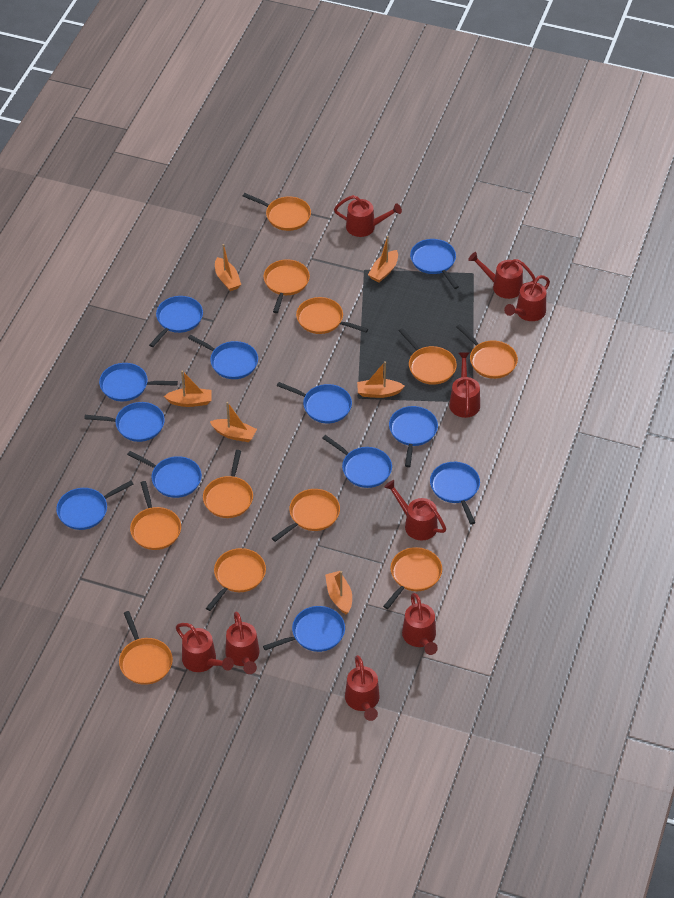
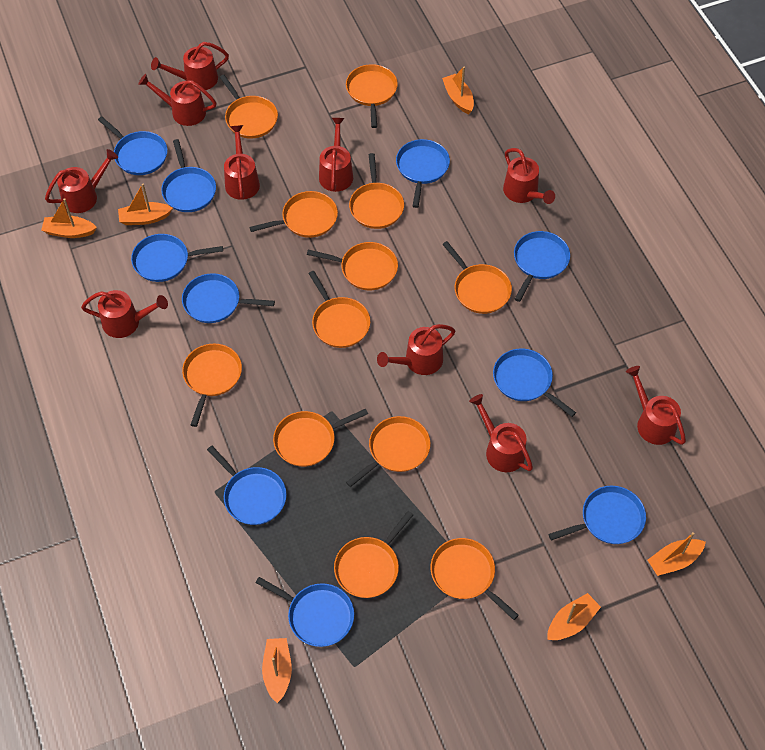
blue pan: [56,481,134,530] [84,402,165,442] [99,363,178,401] [127,451,202,498] [149,296,203,347] [188,335,258,379] [263,606,345,652] [277,382,352,423] [322,435,392,488] [389,406,438,467] [410,239,459,289] [430,462,480,524] = 12 -> [98,117,168,175] [131,234,223,282] [161,139,216,212] [182,273,275,323] [207,446,287,525] [256,577,354,647] [396,139,450,208] [493,349,576,417] [514,231,570,302] [549,486,646,544] = 10
orange pan: [119,611,173,685] [130,481,181,550] [203,450,253,518] [206,548,266,611] [243,193,311,231] [263,259,310,313] [272,489,340,542] [296,297,368,334] [383,547,442,609] [399,328,457,385] [456,324,518,379] = 11 -> [182,344,242,427] [220,75,278,139] [250,191,338,238] [273,409,368,467] [307,242,398,290] [308,271,370,348] [334,511,413,598] [346,64,398,128] [346,416,430,487] [349,153,404,229] [431,538,519,620] [442,241,512,314] = 12
red watering can: [176,623,234,672] [225,612,260,674] [334,195,402,237] [345,655,380,721] [384,480,446,541] [402,593,438,655] [449,352,480,418] [468,252,536,299] [504,275,550,321] = 9 -> [45,149,118,213] [81,290,168,338] [138,74,216,126] [151,42,229,90] [224,125,260,200] [319,118,353,192] [377,324,456,375] [469,394,533,472] [503,148,555,204] [626,366,686,445] = 10

